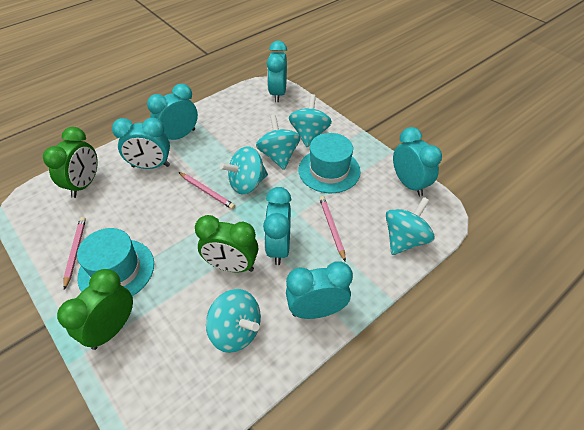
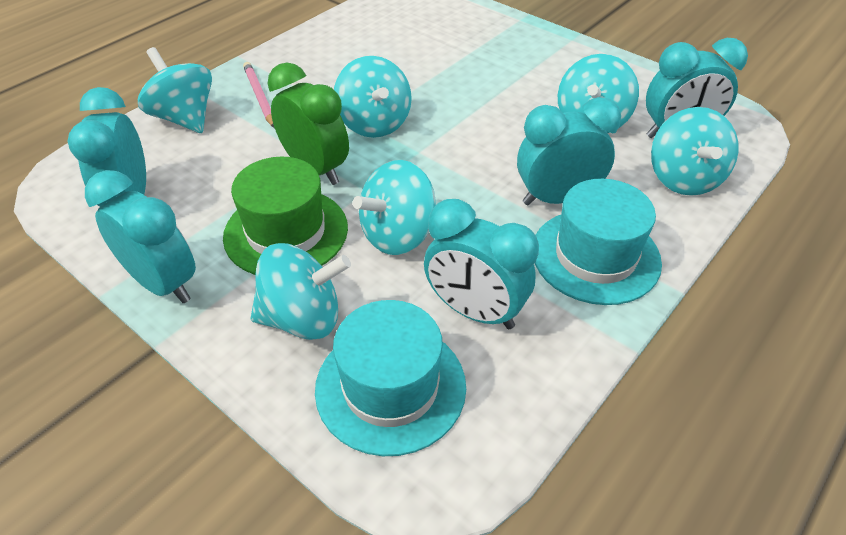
green clock: [43,127,98,198] [57,269,133,350] [195,215,258,273] = 3 -> [267,63,349,185] = 1
green hat: none = 0 -> [223,157,348,275] = 1
pink pencil: [63,217,86,290] [179,172,235,209] [319,196,346,262] = 3 -> [243,62,274,128] = 1
turquoise clock: [112,118,170,169] [147,84,198,140] [263,187,291,265] [267,41,287,102] [286,262,353,319] [393,127,442,196] = 6 -> [68,87,146,207] [85,170,196,303] [424,199,539,329] [517,97,621,205] [646,38,748,138] = 5
turquoise spinning top: [206,289,261,353] [220,146,268,194] [256,115,301,170] [289,94,332,147] [386,197,435,255] = 5 -> [138,47,212,133] [251,243,351,340] [334,56,412,138] [353,160,436,255] [558,54,639,133] [651,107,739,196] = 6

